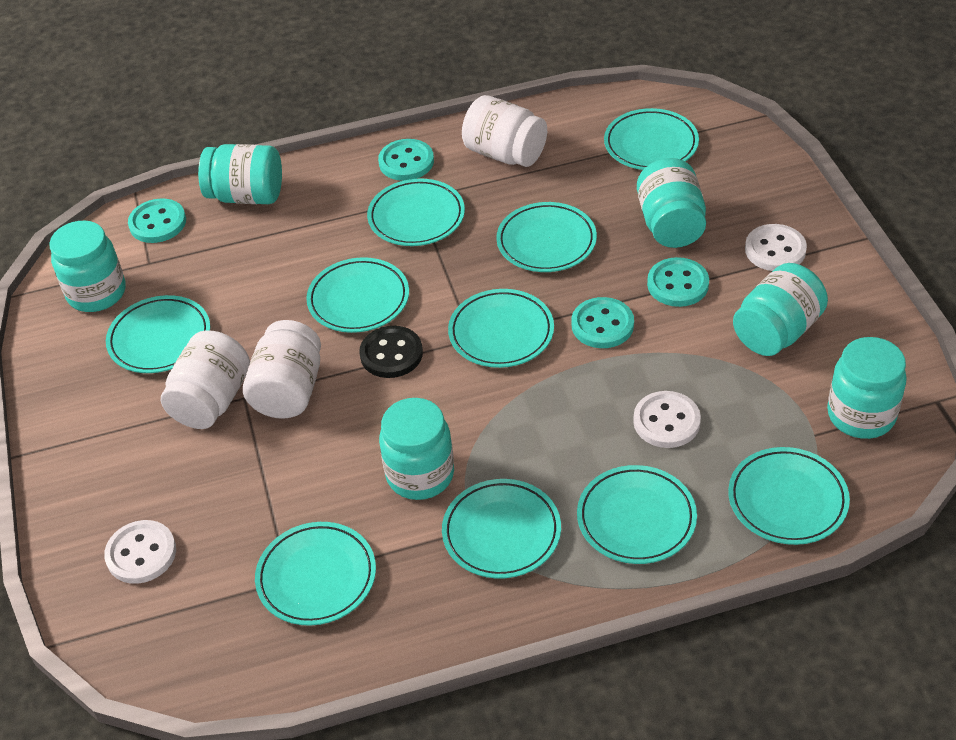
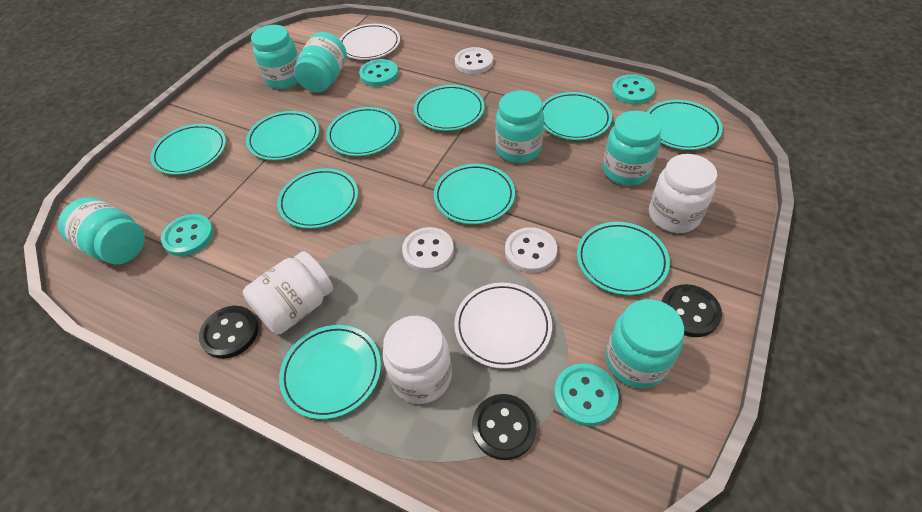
black button: [359,326,423,378] = 1 -> [199,306,259,359] [472,394,537,460] [661,284,722,337] = 3
white plate: none = 0 -> [339,24,400,60] [454,283,552,369] = 2

